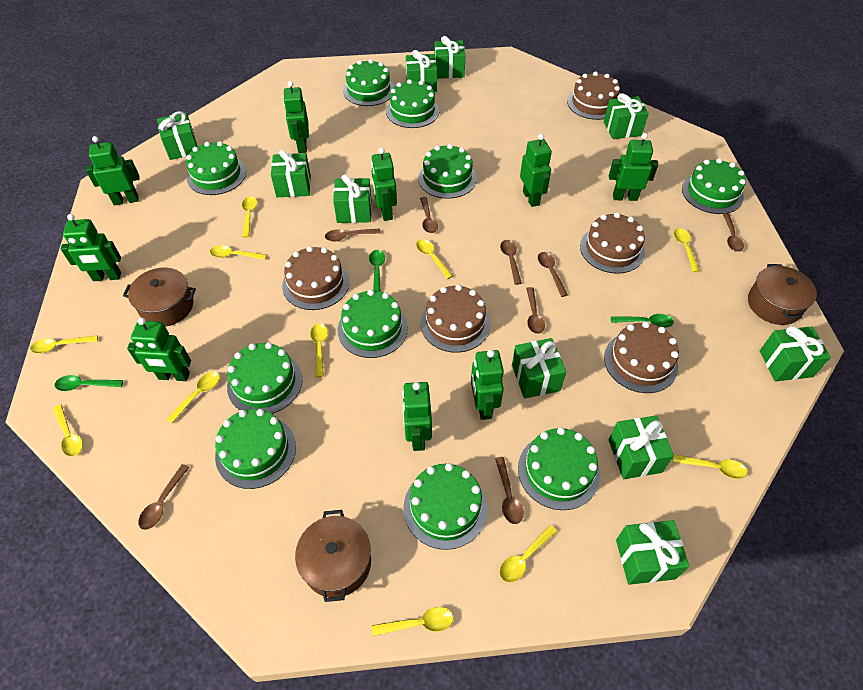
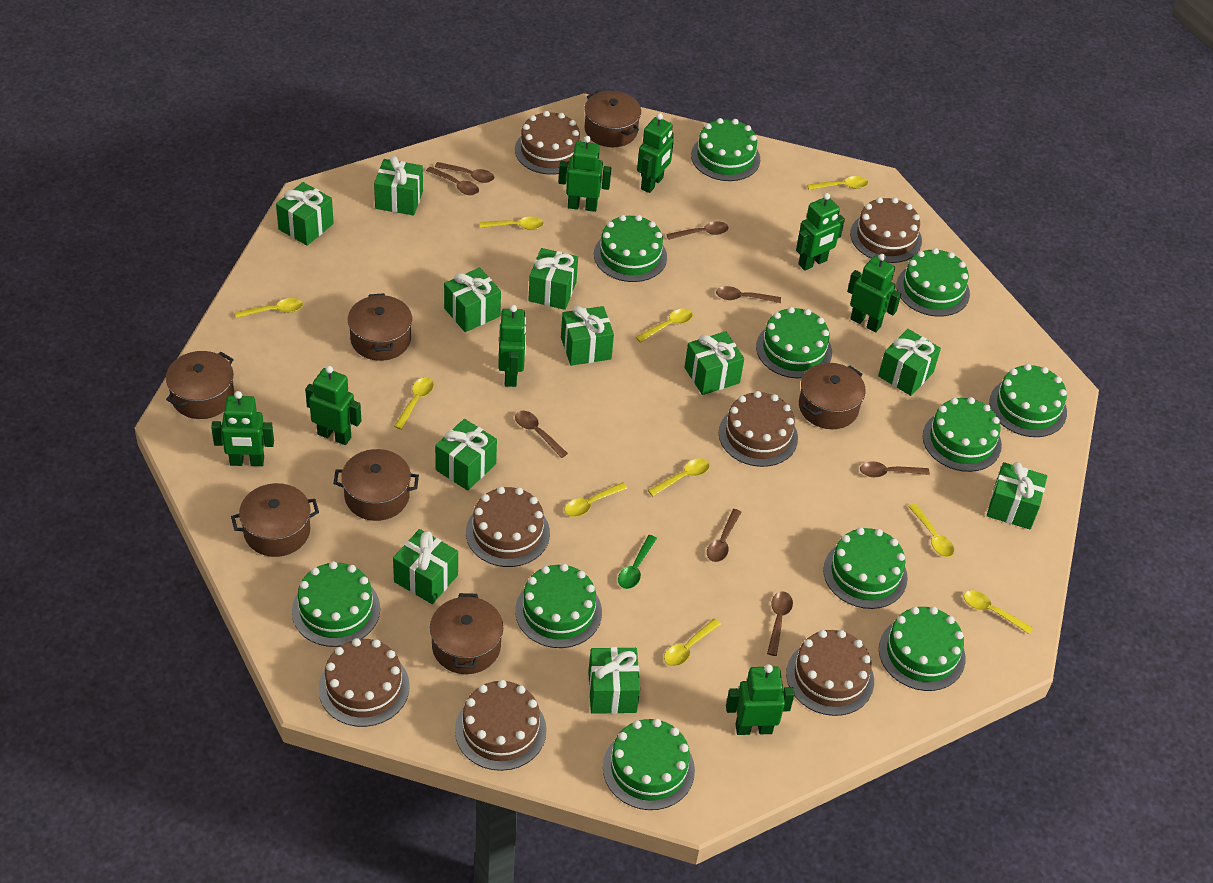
brown cake: [282,246,349,310] [421,285,490,353] [567,72,620,120] [580,213,645,274] [604,322,679,393] = 5 -> [318,638,410,727] [455,680,547,771] [466,487,550,567] [515,111,581,175] [719,391,798,467] [786,630,874,716] [850,197,922,263] = 7
brown pot: [123,267,196,327] [295,510,371,602] [748,264,817,325] = 3 -> [166,351,234,419] [231,483,319,557] [333,449,419,521] [348,293,412,361] [430,593,503,674] [584,91,641,147] [799,363,866,429] = 7
green cake: [186,141,246,195] [215,409,296,489] [227,342,302,414] [338,289,408,358] [343,59,394,106] [386,79,439,128] [403,463,488,550] [418,144,477,199] [518,427,600,510] [682,158,746,214] = 10 -> [292,561,380,647] [515,564,602,648] [594,215,667,282] [603,719,695,810] [691,118,760,181] [756,307,832,378] [823,527,908,609] [879,607,966,691] [896,248,970,317] [923,397,1002,472] [989,364,1067,437] = 11
green gift: [157,111,198,160] [271,150,311,197] [333,174,372,223] [406,50,437,92] [435,36,466,79] [512,338,566,399] [604,93,649,139] [609,416,674,479] [616,520,689,585] [760,326,831,381] = 10 -> [276,182,334,246] [374,156,423,216] [393,529,458,604] [435,419,497,491] [444,268,501,332] [528,248,578,310] [561,306,614,366] [588,647,640,714] [684,331,744,395] [878,329,941,396] [987,462,1047,530] = 11
green robot: [61,214,121,281] [86,136,140,205] [127,317,191,381] [283,81,309,153] [371,148,397,221] [402,382,432,451] [471,350,504,420] [520,134,552,207] [609,133,659,201] = 9 -> [211,391,274,466] [305,366,361,445] [498,305,526,387] [558,136,611,212] [637,113,674,193] [726,664,795,735] [796,193,845,271] [847,254,901,333] = 8
green spoon: [55,375,123,391] [369,250,385,292] [611,314,674,328] = 3 -> [618,535,657,589] = 1
yellow spoon: [30,335,98,354] [53,404,83,457] [167,372,220,423] [210,245,267,260] [242,197,257,237] [310,323,328,378] [372,607,453,636] [416,239,453,279] [499,525,557,583] [673,455,747,479] [674,228,700,272] = 11 -> [235,298,303,318] [394,377,434,430] [480,217,544,230] [565,482,628,517] [636,309,693,343] [648,458,710,496] [664,619,721,666] [807,176,868,190] [908,503,954,557] [964,590,1033,634] = 10

